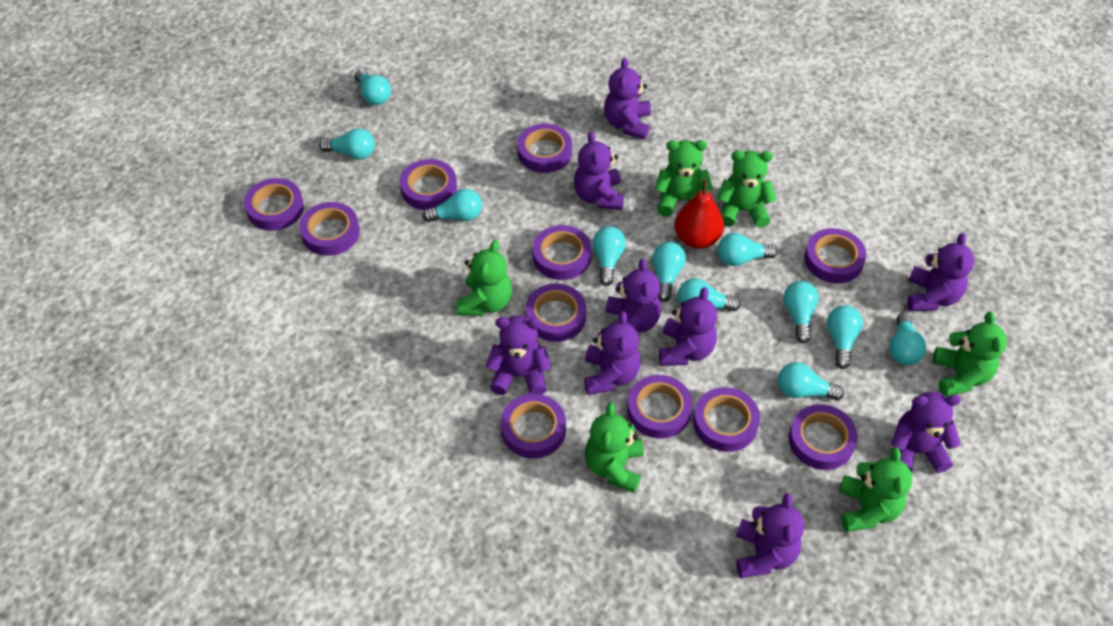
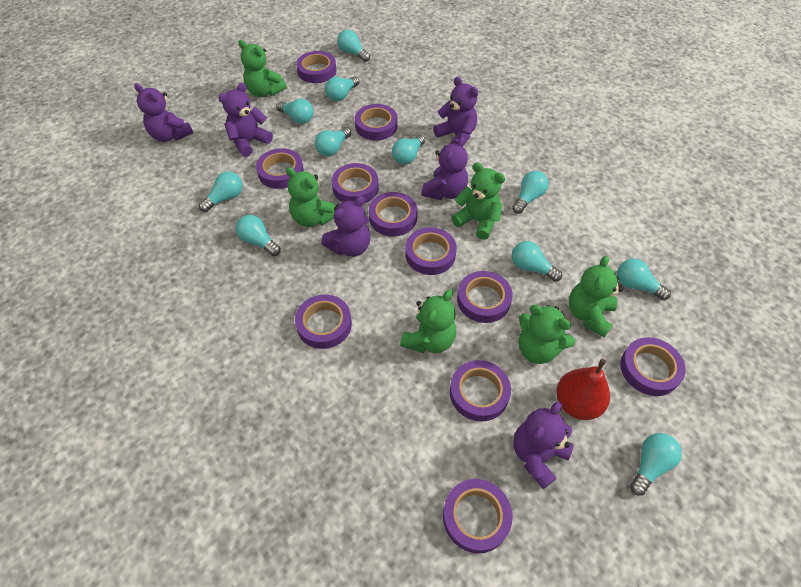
purple teddy bear: [486,315,551,395] [574,131,624,210] [584,311,641,395] [604,58,651,139] [606,258,661,336] [659,287,717,366] [736,493,804,578] [891,392,961,473] [907,233,975,311] = 9 -> [134,83,193,142] [218,83,273,157] [321,196,371,257] [421,137,468,200] [433,77,478,144] [513,402,574,489] = 6

